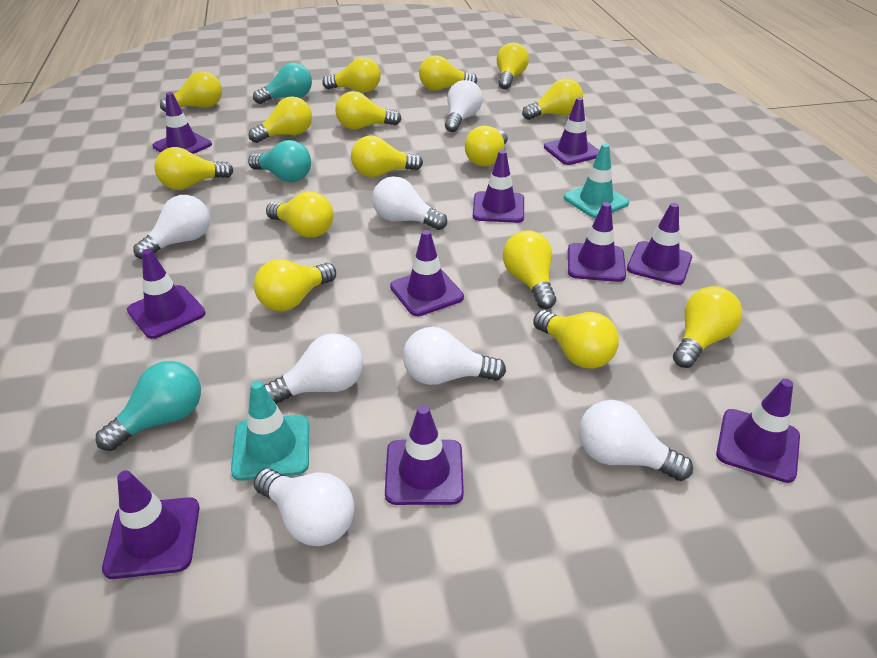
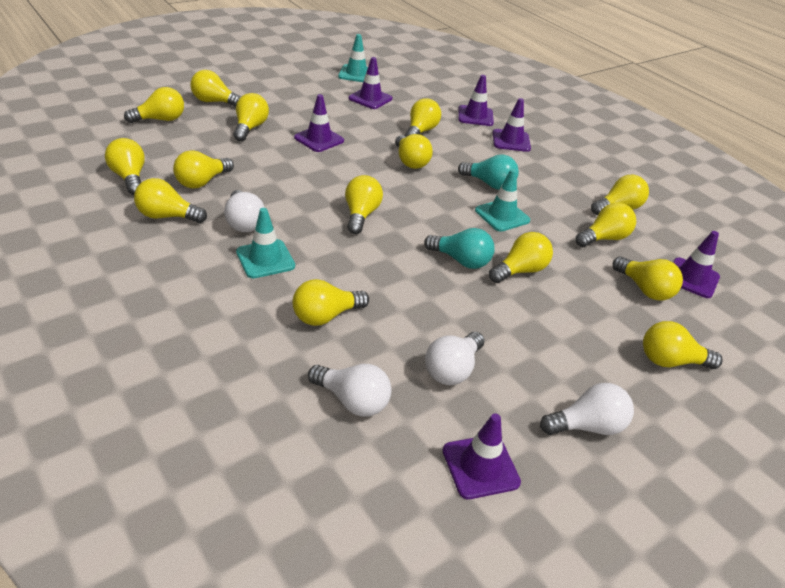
purple traffic cone: [102,471,200,579] [127,249,206,339] [153,92,212,154] [385,405,464,505] [390,230,464,316] [473,150,524,223] [544,97,599,165] [568,202,626,282] [627,203,692,285] [716,379,800,483] = 10 -> [294,94,344,152] [349,57,392,109] [443,414,521,499] [458,75,494,126] [493,98,531,152] [673,231,720,298] = 6
turquoise light bulb: [96,361,201,451] [248,140,311,182] [253,63,312,104] = 3 -> [424,228,495,269] [458,154,519,190] = 2
turquoise traffic cone: [231,381,309,481] [564,143,629,218] = 2 -> [236,208,295,278] [338,34,368,82] [475,169,530,232] = 3
white light bulb: [133,195,210,259] [254,468,355,546] [264,333,363,404] [372,176,447,230] [403,327,506,385] [445,80,483,132] [579,400,693,481] = 7 -> [224,190,265,232] [308,364,392,417] [425,332,485,385] [540,383,634,435] = 4

